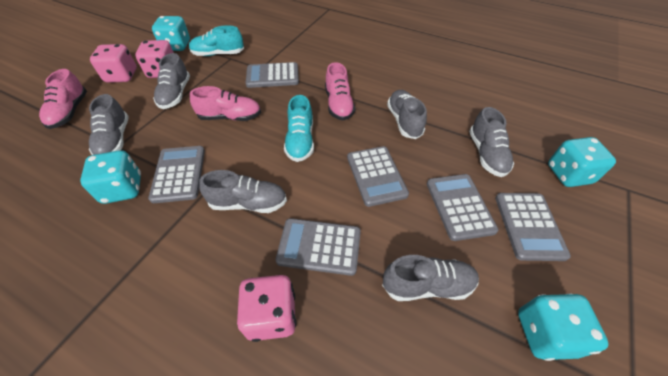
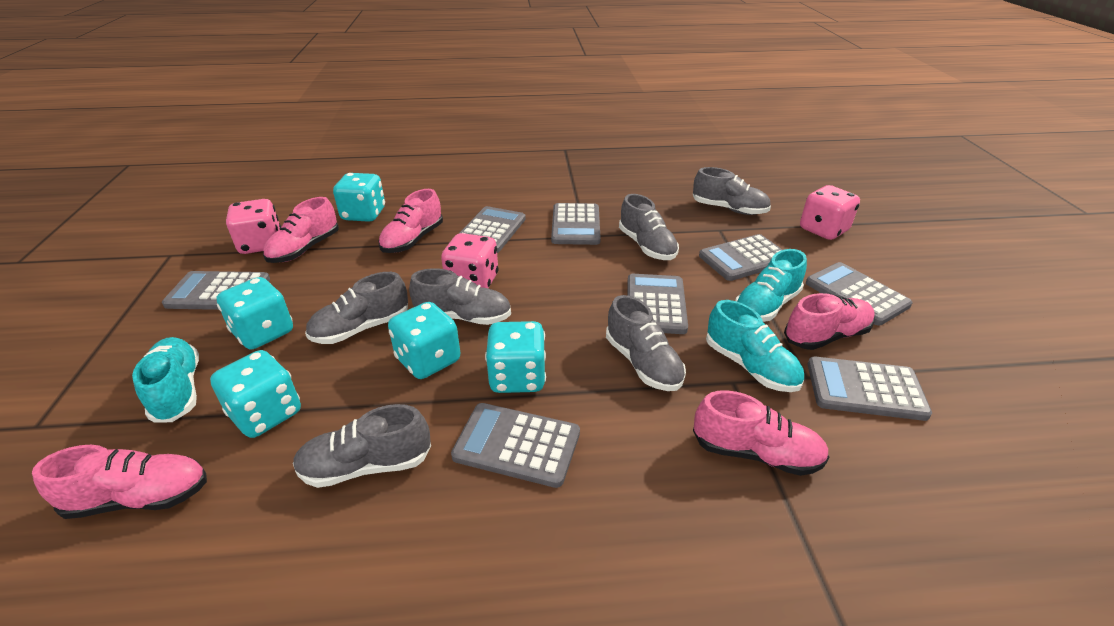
grey calculator: [148,146,205,203] [246,62,299,88] [276,218,361,276] [347,146,409,207] [427,174,498,241] [495,193,571,261] = 6 -> [162,271,270,310] [451,403,580,488] [460,206,526,253] [551,203,601,245] [627,274,688,334] [699,234,782,281] [806,262,912,325] [808,357,932,421] = 8
pink shoe: [39,69,87,129] [190,86,261,121] [325,62,356,120] = 3 -> [32,445,207,519] [263,197,339,263] [379,189,443,253] [693,390,829,476] [784,293,875,350] = 5
turquoise dice: [80,150,141,204] [152,16,190,51] [518,294,608,361] [548,137,616,187] = 4 -> [210,350,301,438] [216,277,293,350] [333,173,385,222] [388,302,460,379] [485,321,546,393] = 5
turquoise shoe: [189,25,244,56] [284,95,314,162] = 2 -> [132,337,199,422] [706,300,804,392] [735,249,807,322] = 3

